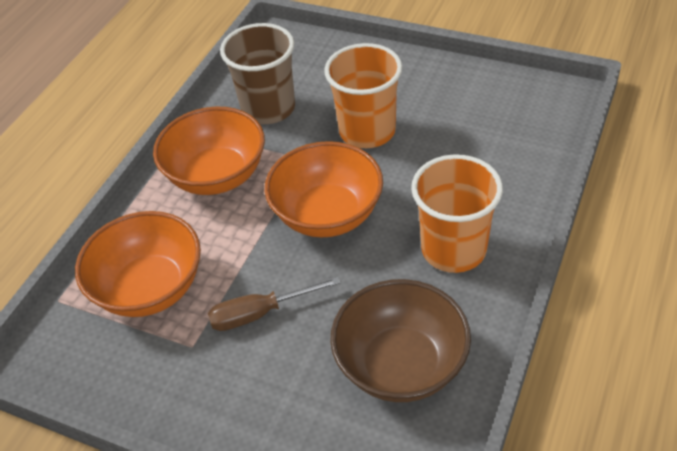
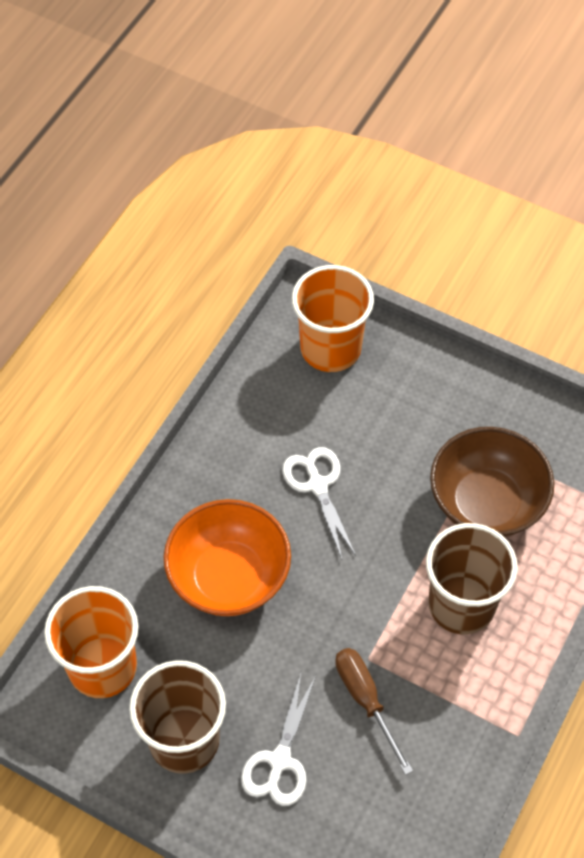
brown cup: [220,23,295,124] = 1 -> [129,660,226,774] [426,523,518,634] = 2
orange bowl: [75,211,201,317] [153,107,265,195] [265,141,383,237] = 3 -> [164,499,291,616] = 1
white scissors: none = 0 -> [241,674,316,806] [282,447,356,558] = 2

